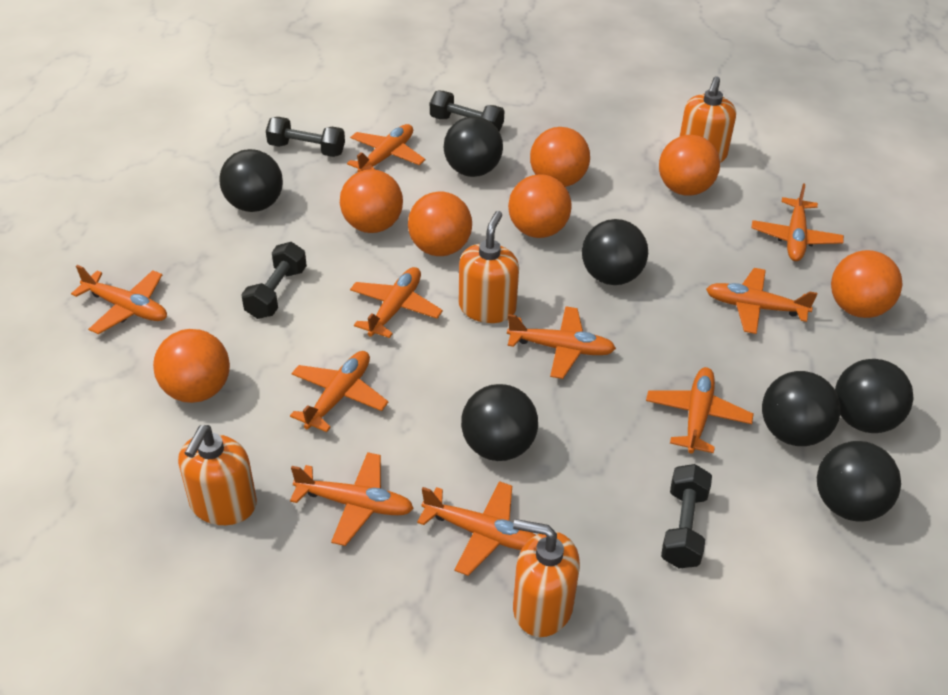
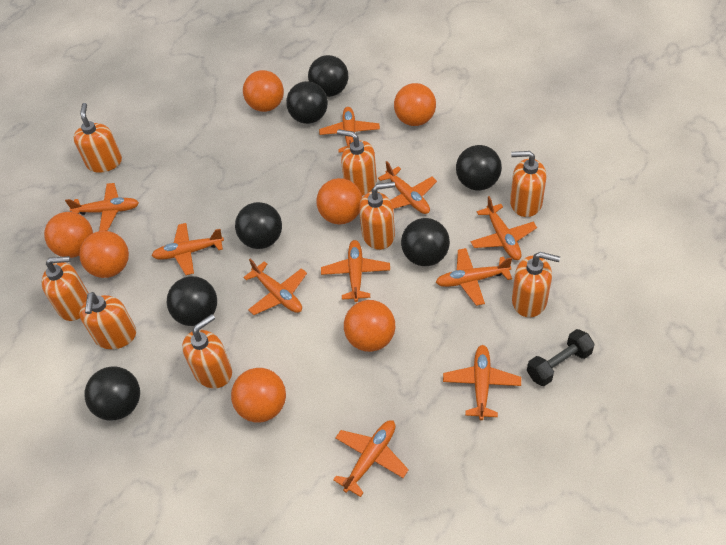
black dumbbell: [241,242,307,319] [266,117,345,157] [430,91,504,132] [661,464,712,568] = 4 -> [527,329,595,386] = 1
orange soap dispenser: [178,425,257,525] [459,211,519,323] [513,519,580,637] [679,76,736,163] = 4 -> [42,256,89,321] [73,103,122,173] [80,292,136,349] [182,314,232,388] [337,129,377,196] [359,182,395,250] [510,151,547,217] [512,252,560,318] = 8

